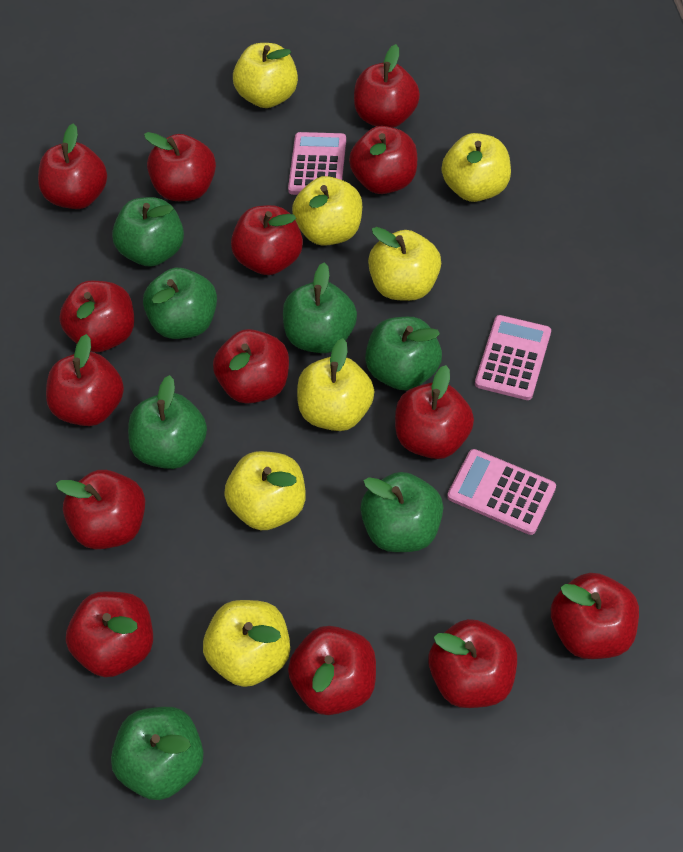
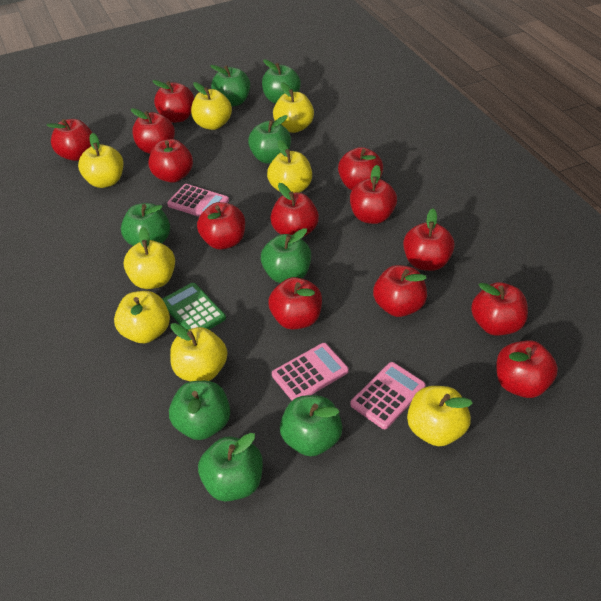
green apple: [111,707,204,800] [112,197,184,267] [128,375,207,469] [143,268,217,339] [283,263,357,353] [360,472,443,552] [365,317,442,390] = 7 -> [121,203,170,246] [169,381,230,440] [198,433,263,502] [210,65,250,107] [248,115,291,164] [261,228,311,283] [262,59,301,104] [280,395,342,456] = 8
green calculator: none = 0 -> [163,283,226,330] = 1
red apple: [38,124,107,209] [46,334,124,426] [56,470,145,549] [59,281,134,352] [66,591,153,677] [144,132,216,201] [213,329,289,404] [231,205,303,275] [288,626,376,715] [349,126,417,194] [354,44,420,128] [395,365,474,459] [429,619,517,708] [551,573,639,659] = 14 -> [46,119,92,161] [131,108,175,154] [148,139,193,183] [152,80,194,123] [197,202,245,249] [268,277,322,330] [270,183,319,238] [338,147,383,190] [350,165,397,224] [373,265,427,317] [403,208,455,271] [471,282,528,336] [496,340,558,398] = 13
yellow apple: [203,600,290,687] [224,451,305,530] [233,43,298,108] [292,176,362,246] [297,338,374,431] [368,227,441,301] [442,133,511,202] = 7 -> [78,133,123,188] [114,291,170,343] [124,227,175,289] [170,323,228,381] [191,82,232,130] [267,140,312,193] [273,82,314,133] [407,386,473,446] = 8

